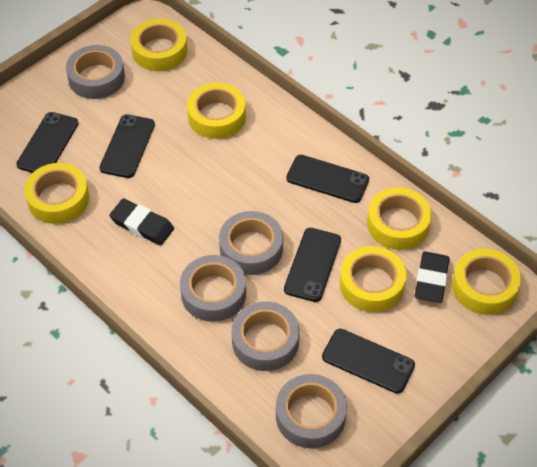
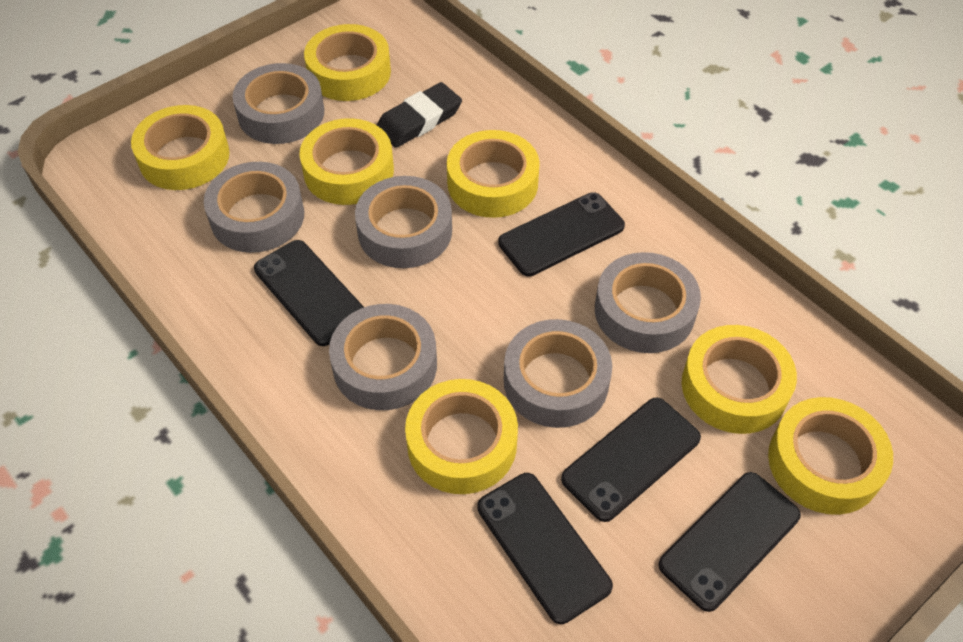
black eraser: [109,198,174,246] [415,252,450,303] = 2 -> [377,82,462,148] = 1
grey tape: [66,45,125,99] [180,255,246,322] [219,211,283,275] [232,302,299,371] [276,374,347,448] = 5 -> [204,162,304,253] [233,63,324,144] [329,304,437,410] [355,176,452,268] [504,319,612,428] [595,252,701,353] = 6
yellow tape: [24,163,89,224] [130,19,187,71] [187,83,246,139] [340,246,406,312] [367,187,432,250] [452,249,521,315] = 6 -> [131,105,230,190] [299,118,394,205] [304,24,391,101] [405,379,518,494] [447,130,540,218] [682,325,797,434] [768,397,893,515] = 7

